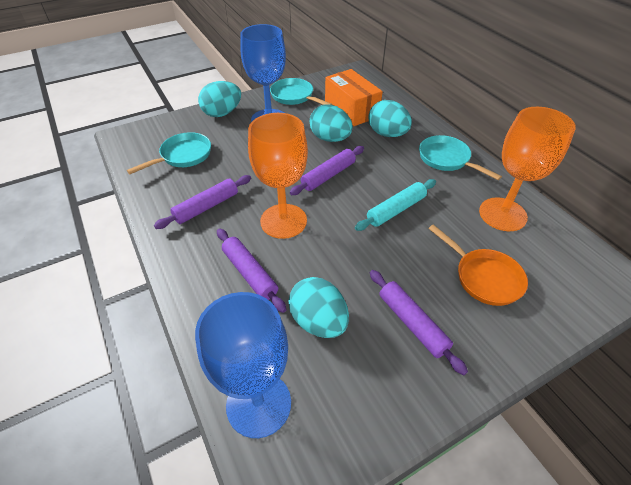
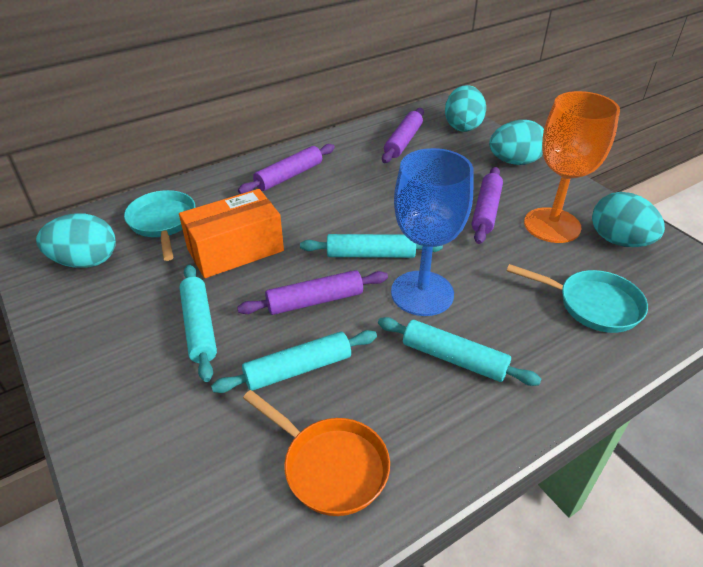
blue goblet: [195,292,291,438] [240,24,286,122] = 2 -> [391,148,474,316] = 1
orange goblet: [248,113,308,239] [479,107,576,231] = 2 -> [524,91,620,243] = 1
turquoise pan: [127,132,211,174] [270,78,333,105] [419,135,502,180] = 3 -> [124,190,195,261] [507,264,648,333] = 2
turquoise rolling pin: [355,179,436,231] = 1 -> [179,265,217,382] [211,330,377,393] [300,234,443,258] [378,317,541,386] = 4

